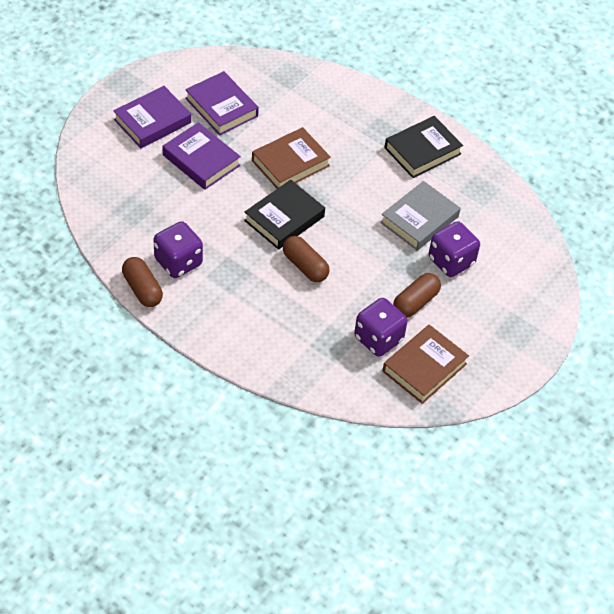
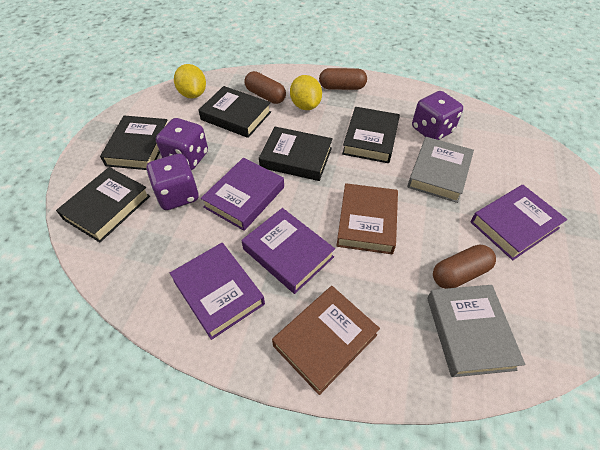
black book: [244,180,325,250] [385,116,463,178] = 2 -> [56,167,150,242] [100,116,168,170] [198,86,271,138] [259,127,333,181] [342,107,400,163] = 5
grey book: [380,181,461,251] = 1 -> [407,137,474,203] [427,285,525,377] = 2
purple book: [113,86,191,148] [162,122,241,190] [185,71,259,135] = 3 -> [170,243,265,340] [201,157,284,231] [242,208,335,294] [471,184,567,260] = 4
yellow lemon: none = 0 -> [174,64,206,99] [290,75,322,110] = 2

